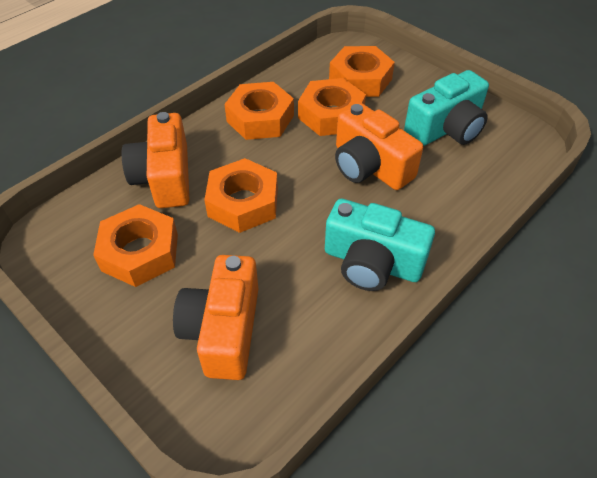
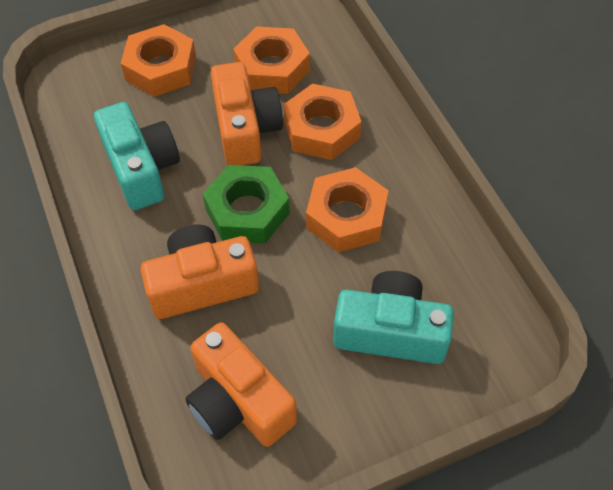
green nut: none = 0 -> [203,165,290,243] = 1
orange nut: [93,204,178,287] [204,158,278,233] [224,82,294,140] [298,78,366,136] [329,46,395,97] = 5 -> [121,24,196,97] [233,27,310,94] [283,84,362,160] [306,167,389,252] = 4

